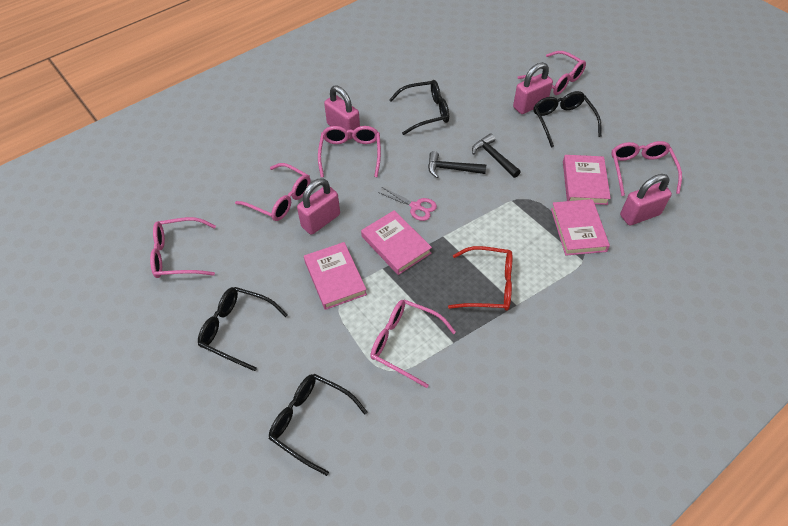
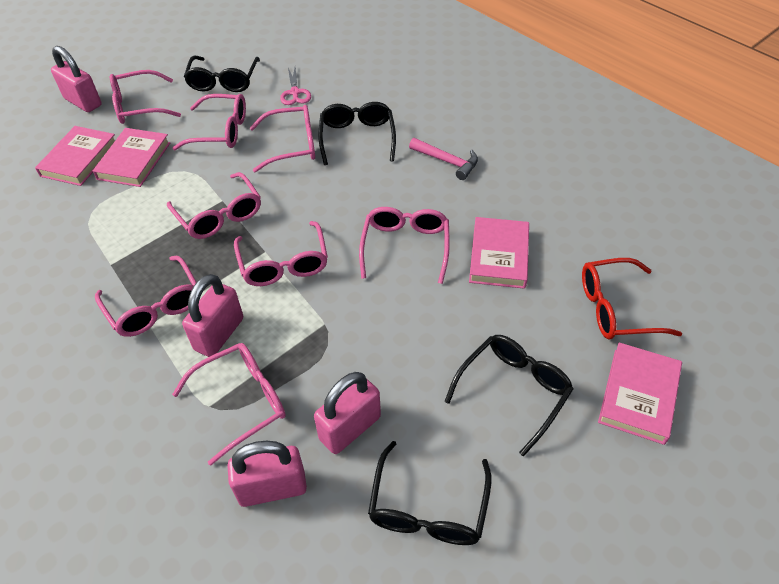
black hammer: [428,151,486,178] [472,134,521,178] = 2 -> none = 0
pink glasses: [150,217,216,278] [235,163,311,221] [318,126,381,177] [370,300,456,388] [518,51,586,95] [611,141,682,196] = 6 -> [95,256,196,337] [110,70,181,124] [167,172,261,239] [172,94,246,150] [172,343,286,466] [234,221,328,286] [250,105,315,172] [359,207,450,284] = 8
pink hammer: none = 0 -> [409,138,478,180] = 1

